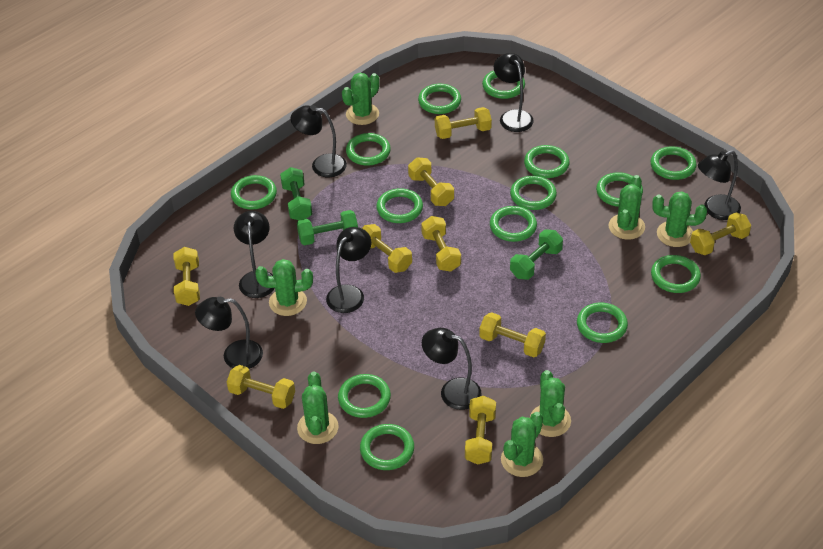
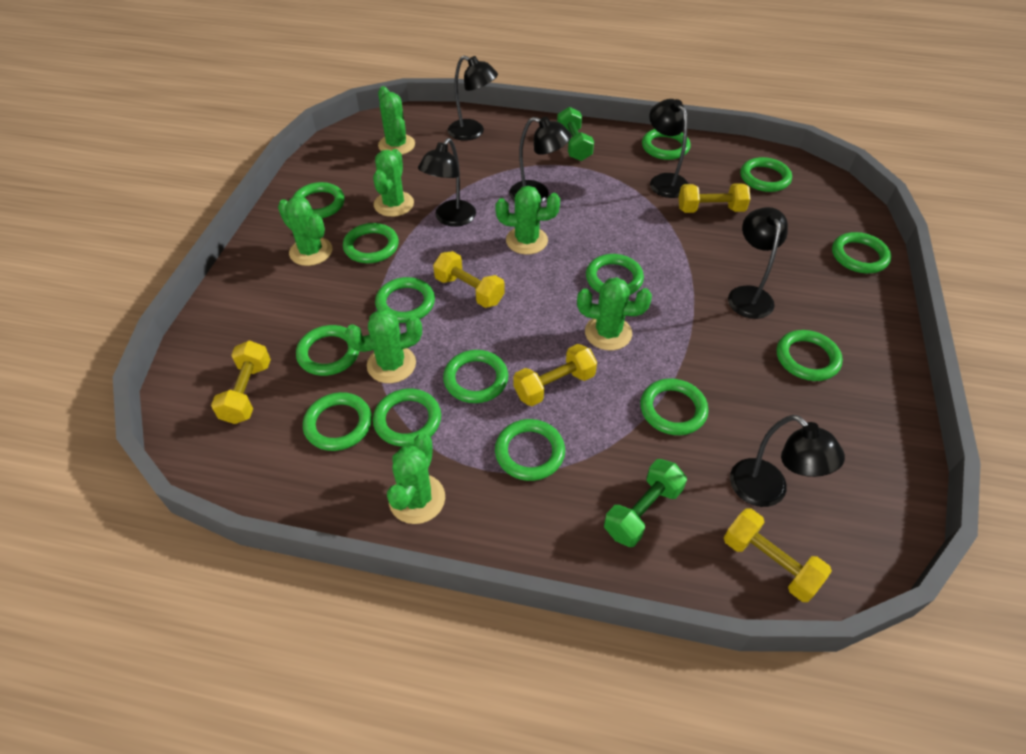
black lamp: [195,297,263,369] [234,211,275,298] [291,105,347,177] [326,227,371,313] [422,328,481,410] [494,53,534,132] [698,150,741,220] = 7 -> [418,138,476,227] [448,56,498,141] [509,117,571,203] [649,99,689,198] [728,207,788,319] [730,415,845,507] = 6
green dumbbell: [280,167,312,220] [297,210,358,246] [510,229,563,280] = 3 -> [557,107,594,161] [604,459,687,547] = 2
yellow dumbbell: [174,247,200,306] [227,365,295,409] [362,224,412,273] [408,157,454,206] [421,216,461,272] [435,107,492,139] [465,396,496,464] [479,312,546,357] [690,212,751,255] = 9 -> [211,340,271,424] [433,251,505,308] [514,344,597,406] [679,183,750,213] [724,508,832,602] = 5

